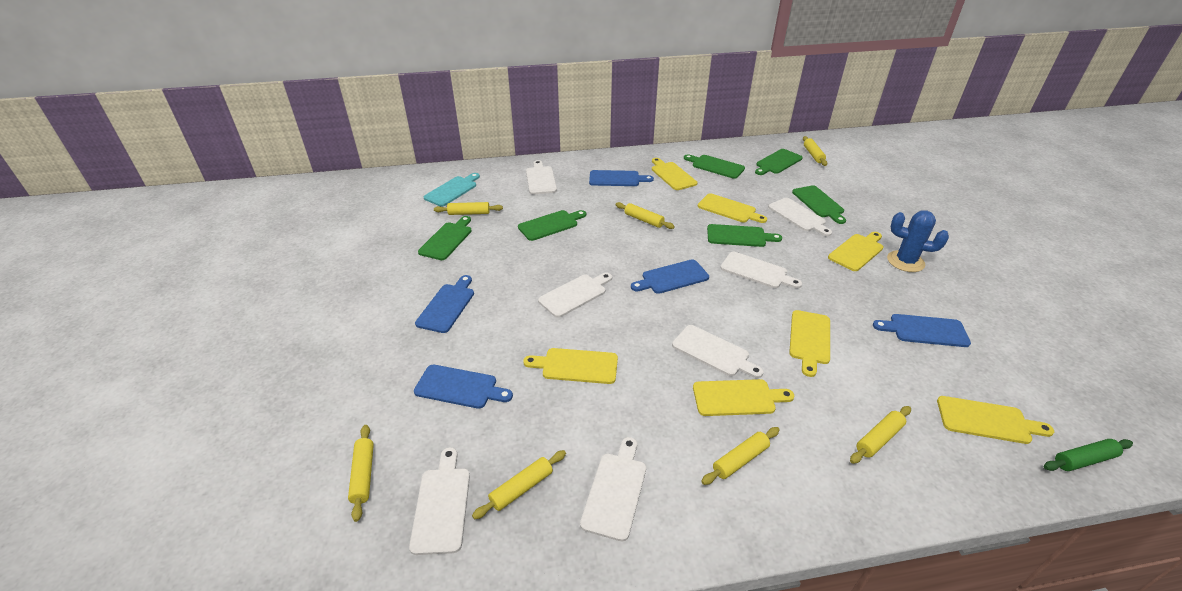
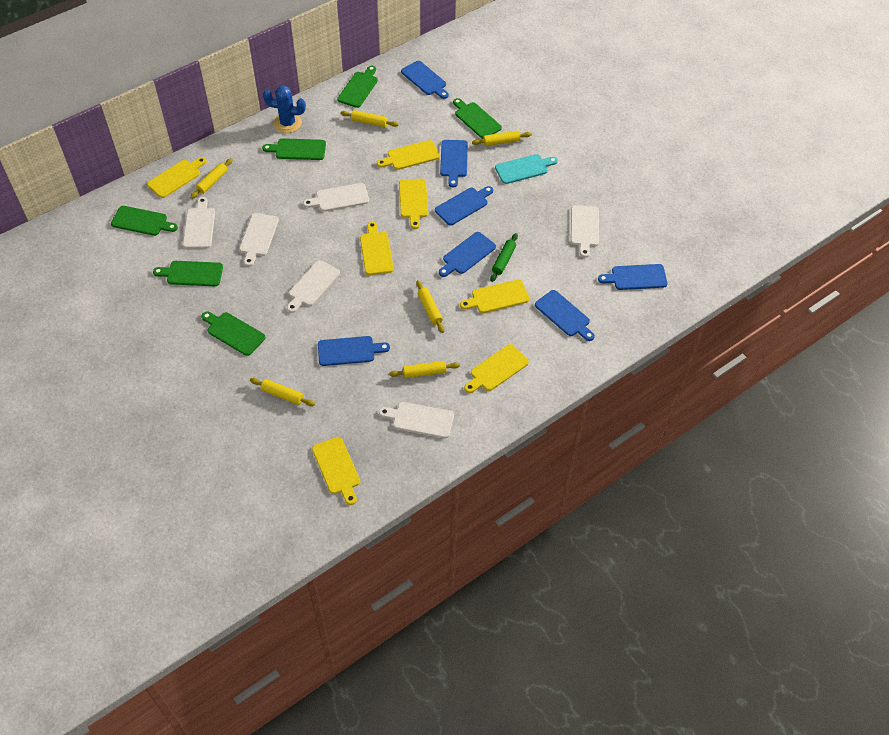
blue cutting board: [414,365,513,409] [415,275,474,333] [589,170,654,186] [631,259,709,294] [873,314,971,347] = 5 -> [318,336,390,366] [401,61,449,99] [435,186,493,225] [439,232,496,277] [440,140,468,187] [535,290,595,341] [598,264,668,290] = 7
white cutting board: [409,447,470,555] [526,160,557,194] [538,273,612,318] [580,437,646,541] [672,325,764,378] [720,252,802,288] [768,198,832,236] = 7 -> [183,197,215,249] [239,213,279,266] [287,260,340,313] [303,183,369,212] [379,402,454,438] [571,205,599,258] = 6
yellow rolling pin: [348,425,374,522] [434,202,503,215] [472,450,566,519] [616,202,675,229] [701,427,780,485] [803,136,827,166] [850,406,911,464] = 7 -> [190,158,233,199] [250,378,315,406] [340,110,399,127] [389,361,460,378] [416,280,444,333] [472,131,532,146] = 6

